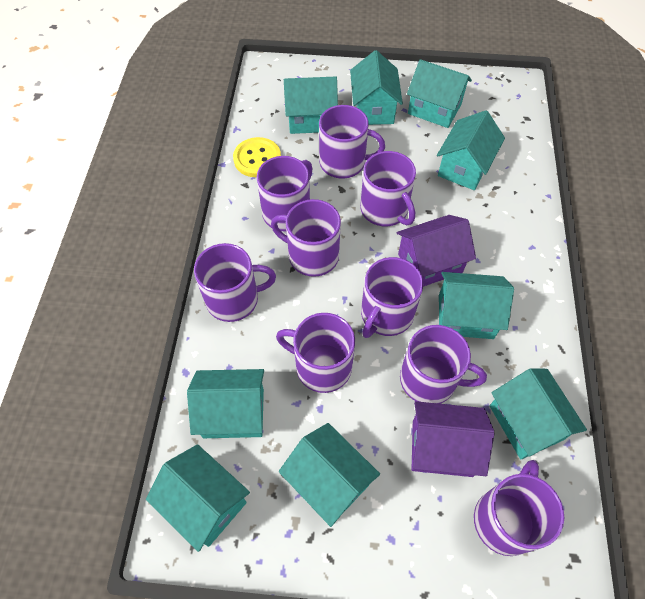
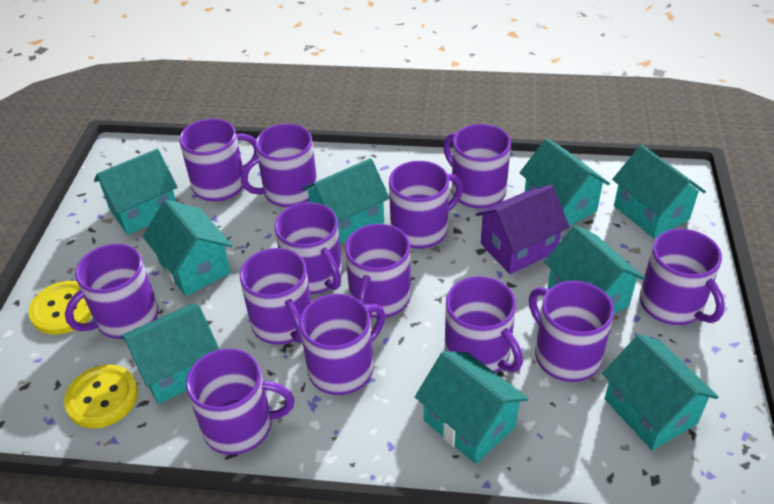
purple house: [396,215,476,287] [412,401,494,477] = 2 -> [476,185,570,274] = 1
purple mug: [194,243,276,322] [257,156,313,231] [271,199,341,277] [276,313,355,393] [319,105,385,179] [360,151,416,226] [361,257,423,338] [400,325,487,404] [474,460,564,556] = 9 -> [65,244,158,339] [179,119,257,201] [186,348,295,455] [240,248,311,344] [241,124,317,207] [275,202,342,294] [300,294,385,395] [345,224,411,318] [389,161,463,249] [443,124,511,209] [445,276,523,373] [529,281,614,382] [640,229,725,325] = 13
yellow button: [233,137,281,177] = 1 -> [28,281,92,335] [64,364,138,428] = 2

